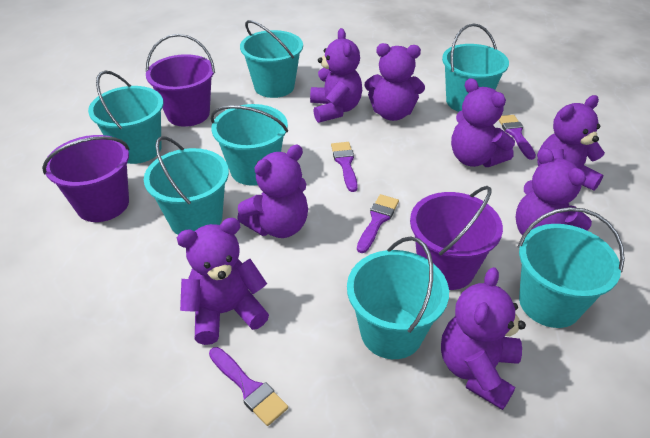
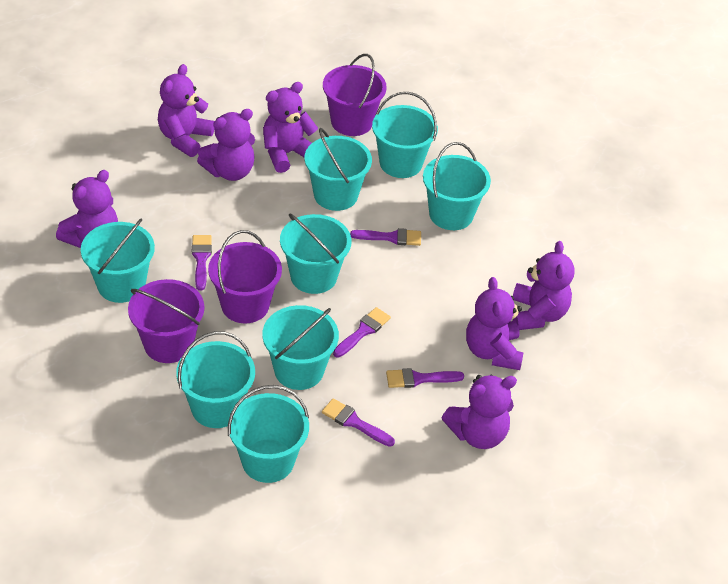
purple brush: [209,347,288,426] [331,142,358,192] [357,194,399,253] [499,115,536,160] = 4 -> [192,235,212,291] [322,398,395,447] [333,307,391,357] [350,228,421,246] [386,368,464,388] = 5
purple teddy bear: [177,218,269,345] [237,145,308,238] [310,28,362,123] [365,43,425,121] [441,267,526,410] [451,78,515,167] [515,148,592,235] [537,95,605,202] = 8 -> [56,170,118,248] [158,64,215,157] [197,109,255,181] [263,82,318,173] [441,375,517,449] [466,277,523,370] [513,241,575,330] = 7
turquoise bucket: [88,71,163,164] [144,136,229,235] [211,104,288,186] [240,20,303,98] [347,236,449,359] [442,24,509,112] [518,207,625,328] = 7 -> [81,219,155,303] [176,331,255,428] [228,385,309,483] [262,305,339,390] [280,213,351,294] [304,128,372,211] [372,92,438,178] [423,142,491,230] = 8

